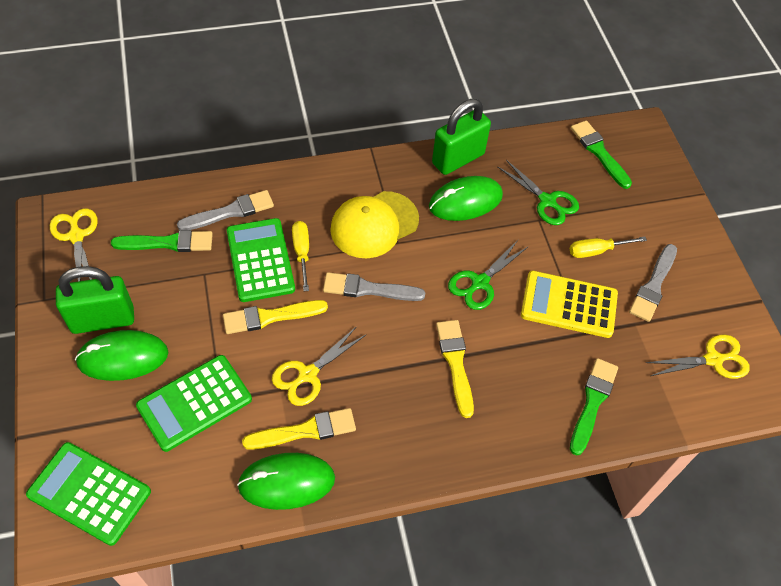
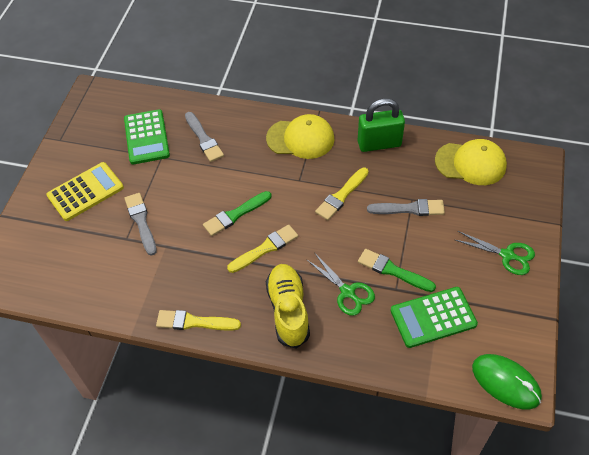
green brush: [111,230,213,252] [570,358,618,456] [571,120,632,189] = 3 -> [203,191,272,236] [358,249,436,292] = 2
green calculator: [26,442,151,546] [136,355,252,452] [227,218,295,302] = 3 -> [124,109,170,165] [391,287,478,348] = 2
green mouse: [75,330,168,381] [237,453,335,510] [429,176,503,221] = 3 -> [472,354,542,410] = 1
green padlock: [56,266,134,334] [432,99,491,175] = 2 -> [357,98,405,152] = 1
yellow cap: [330,191,419,258] = 1 -> [266,114,335,159] [435,139,507,185] = 2
yellow scissors: [50,208,98,281] [272,326,366,406] [646,334,750,379] = 3 -> none = 0
yellow screwdriver: [292,221,309,291] [569,236,647,258] = 2 -> none = 0
yellow shoe: none = 0 -> [266,264,310,349] = 1

